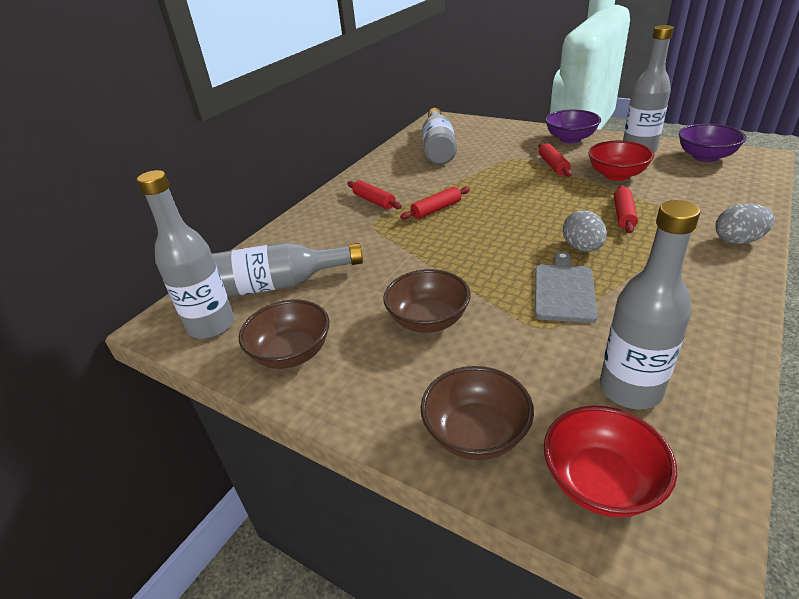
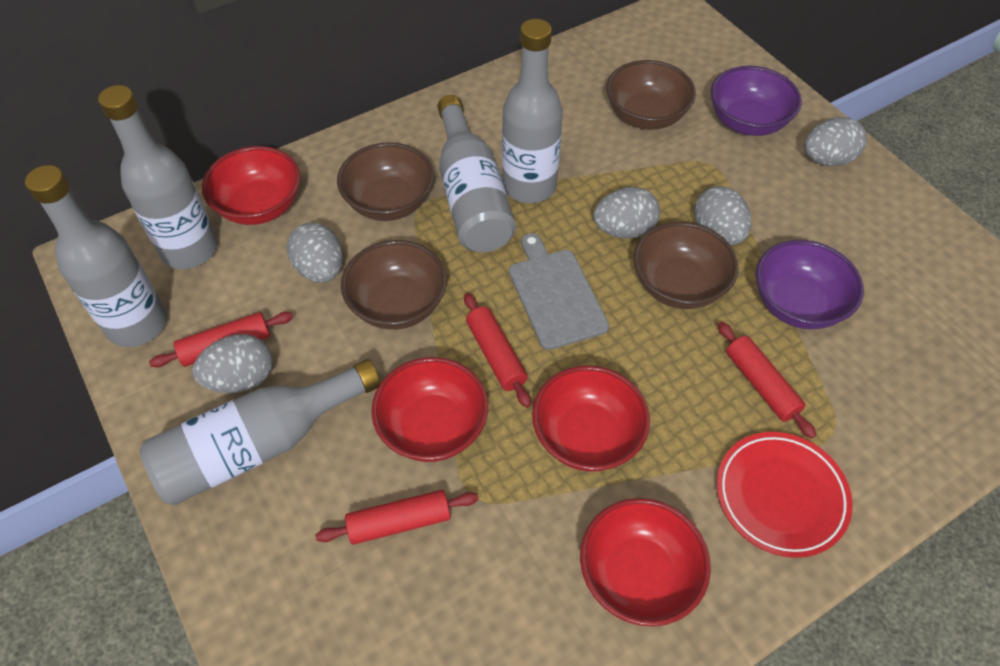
brown bowl: [239,300,329,369] [383,269,471,333] [421,366,534,460] = 3 -> [337,142,434,221] [341,240,447,330] [606,60,696,130] [634,222,739,309] = 4
grey egg: [563,210,607,252] [715,204,775,244] = 2 -> [192,334,273,393] [287,222,343,283] [593,187,660,239] [694,186,751,245] [804,117,867,166] = 5
red bowl: [544,406,677,518] [588,141,654,181] = 2 -> [202,146,300,225] [371,357,488,462] [532,365,650,472] [580,498,711,626] = 4
red plate: none = 0 -> [717,432,853,558] = 1

